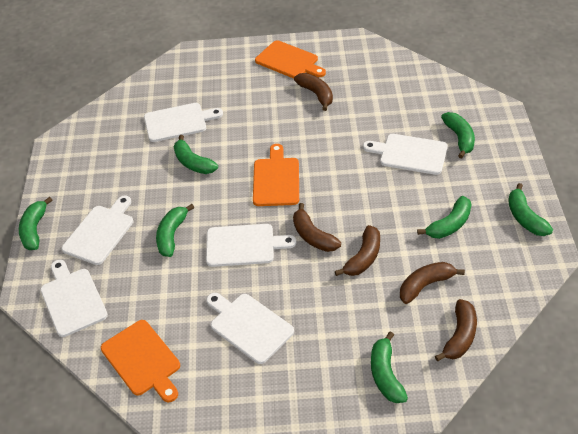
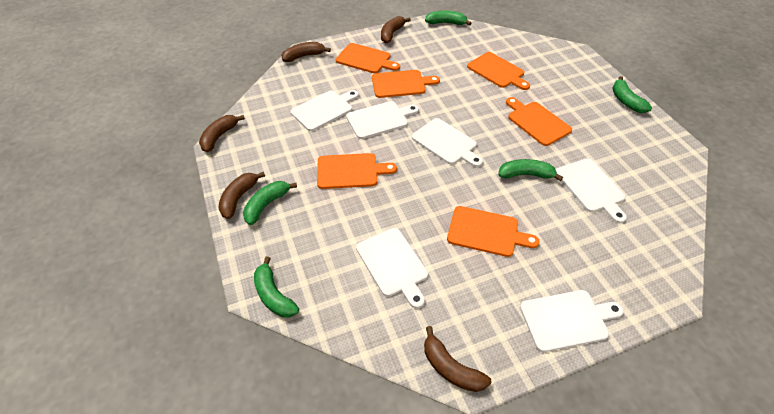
green banana: [19,197,52,250] [156,204,194,257] [174,135,218,174] [371,332,408,403] [417,196,472,239] [441,112,475,159] [508,183,553,236] = 7 -> [243,181,297,225] [254,256,299,318] [425,10,472,26] [499,159,563,181] [613,76,652,113] = 5
orange cutting board: [101,320,180,402] [253,144,299,206] [255,40,326,78] = 3 -> [317,153,397,189] [336,43,400,73] [372,70,440,98] [447,206,540,257] [467,52,530,90] [506,97,572,146] = 6

